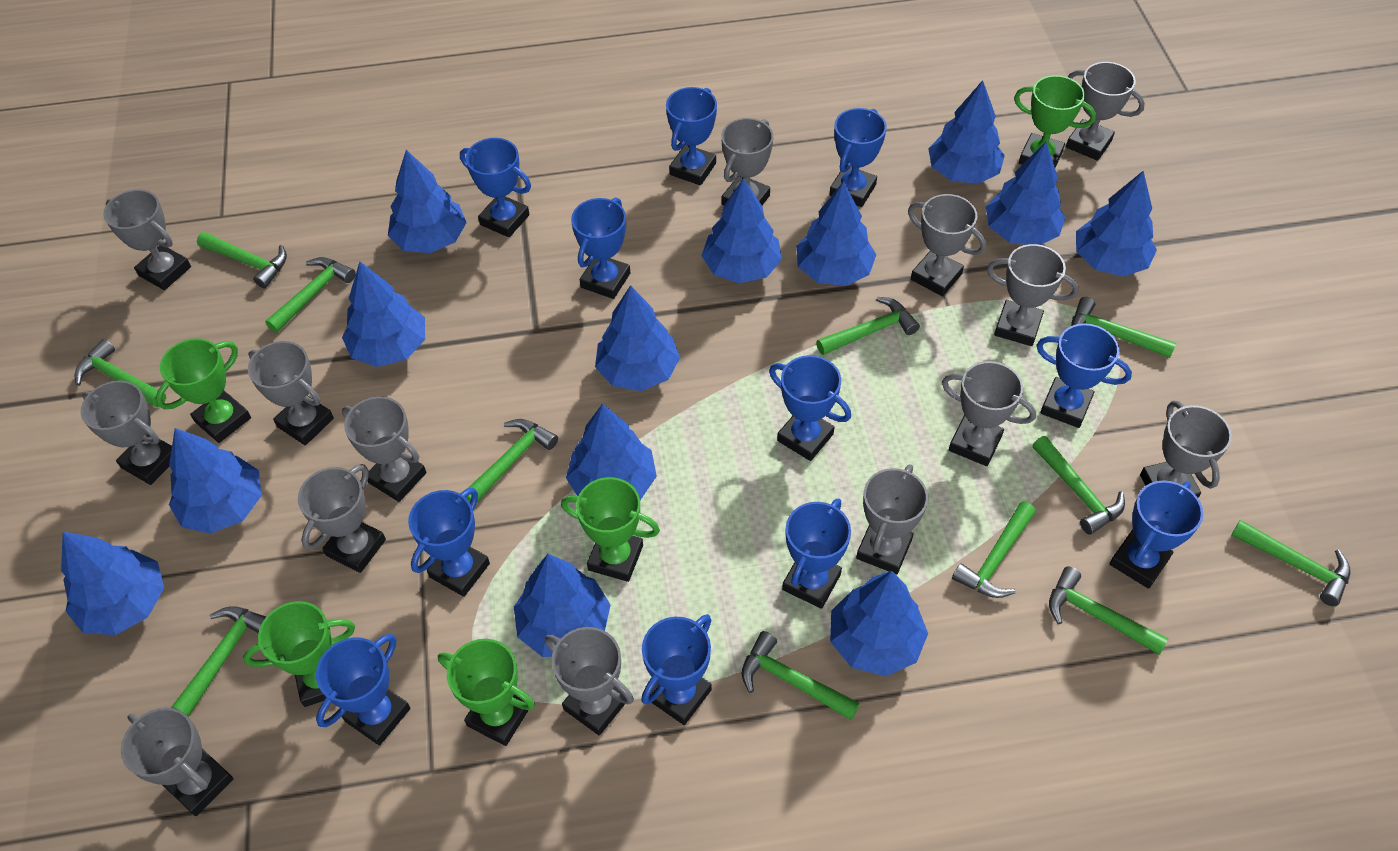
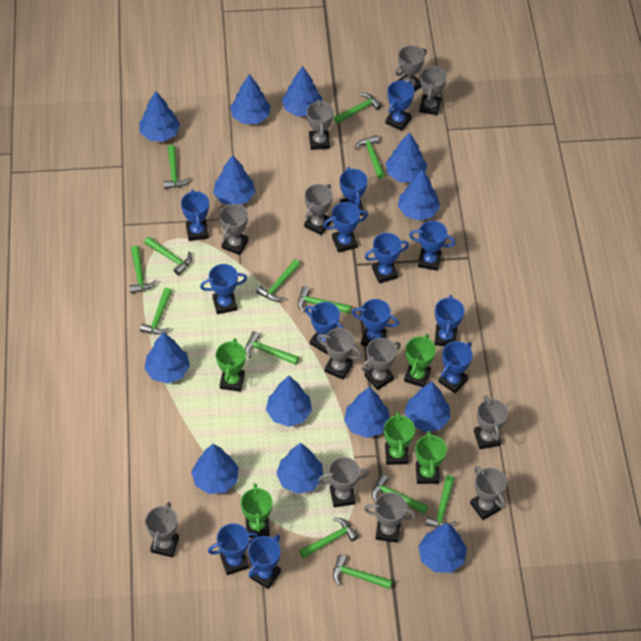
blue trophy: [316,634,410,746] [408,488,490,597] [460,138,531,237] [571,197,630,299] [641,614,712,725] [666,87,717,185] [769,355,851,461] [782,498,851,609] [829,108,887,207] [1036,323,1132,428] [1110,480,1203,589] = 11 -> [181,189,209,241] [200,264,247,314] [208,523,259,575] [248,535,281,589] [305,302,344,354] [323,202,368,253] [340,167,368,216] [352,299,399,346] [365,233,409,283] [386,81,414,131] [409,221,456,271] [435,295,465,346] [438,341,473,394] = 13
green hammer: [74,339,166,407] [171,606,266,717] [197,232,287,288] [265,257,356,333] [466,419,558,502] [742,631,860,720] [816,297,920,355] [952,502,1036,598] [1032,436,1125,535] [1049,566,1169,655] [1071,297,1176,358] [1231,520,1351,606] = 12 -> [129,246,157,293] [140,288,172,334] [144,237,192,275] [163,145,190,189] [245,331,299,365] [256,259,301,301] [298,286,352,314] [299,518,359,558] [333,554,393,589] [334,93,382,124] [354,135,385,179] [372,474,428,514] [425,475,457,527] = 13
grey trophy: [81,380,172,485] [103,190,191,290] [121,708,233,816] [248,341,334,445] [298,464,386,573] [342,396,426,502] [545,627,634,735] [721,118,773,206] [856,464,928,574] [908,194,986,296] [942,361,1036,466] [987,244,1079,346] [1066,62,1145,161] [1140,401,1232,498] = 14 -> [145,502,179,557] [219,203,249,255] [304,184,333,235] [307,100,334,150] [317,328,362,380] [318,457,369,507] [361,338,401,390] [364,492,416,543] [395,45,427,92] [419,65,447,115] [470,466,507,520] [474,395,508,449] = 12

